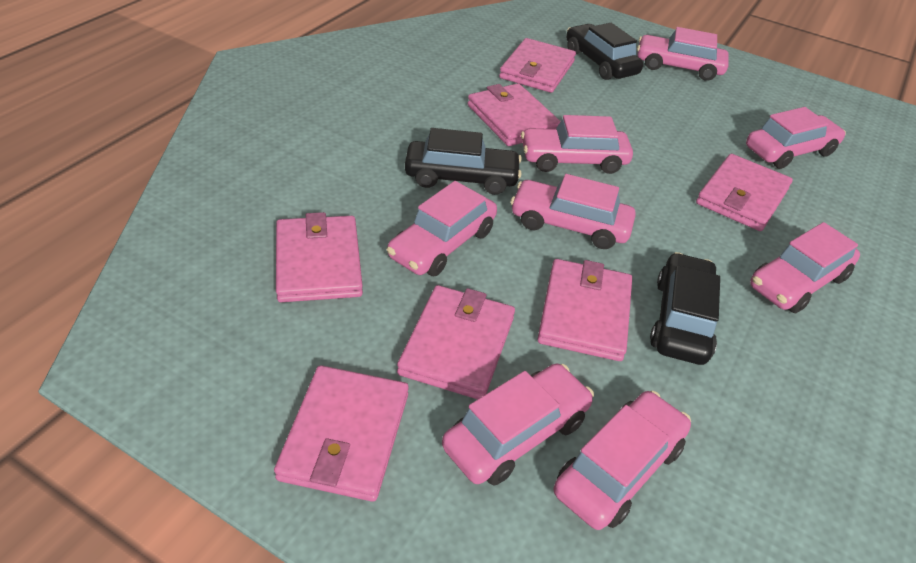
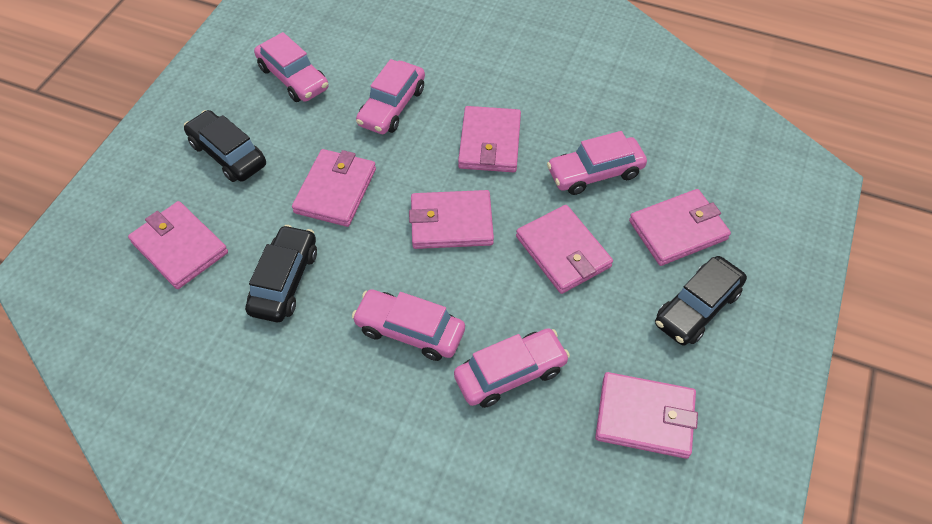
pink car: [387,181,497,276] [442,364,594,486] [510,174,636,249] [521,115,633,174] [554,391,691,530] [637,27,729,81] [746,107,846,169] [750,222,860,313] = 8 -> [254,32,329,102] [352,289,465,361] [356,59,425,134] [454,328,570,408] [547,131,647,195] = 5

